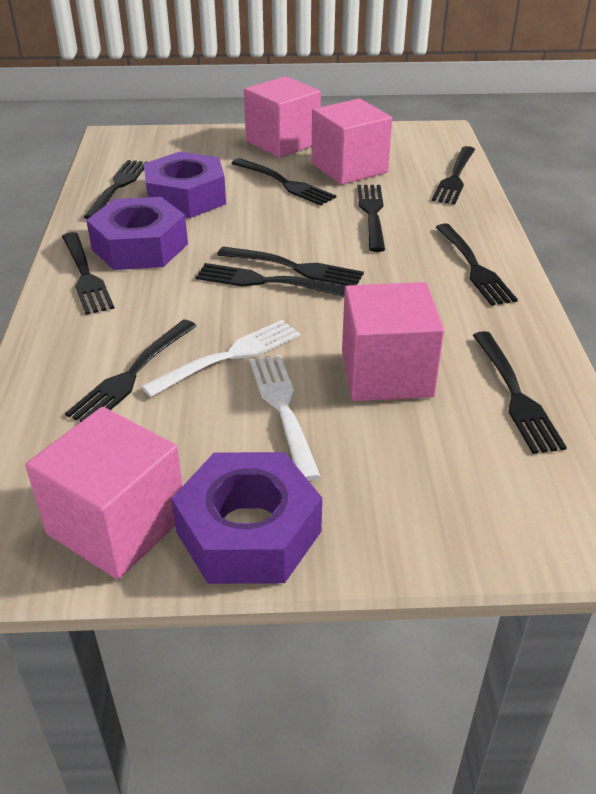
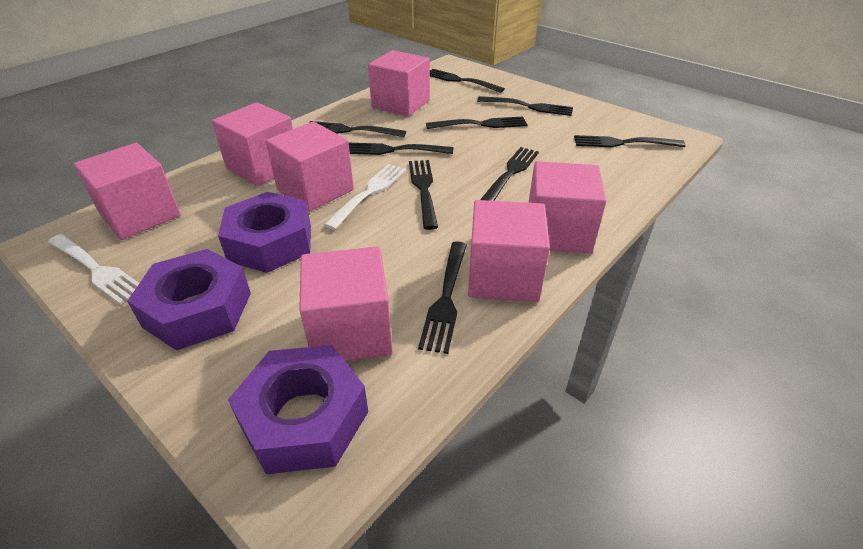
black fork: [62,232,115,315] [65,320,197,422] [84,160,147,219] [195,263,345,297] [217,246,364,286] [231,158,336,206] [357,185,385,252] [432,146,475,205] [436,224,518,306] [473,331,567,454] = 10 -> [309,121,406,137] [349,143,454,155] [409,160,438,230] [418,241,467,354] [426,117,528,129] [430,69,505,93] [477,96,573,116] [480,147,539,201] [574,135,686,147] = 9
pink cube: [25,407,183,579] [244,76,321,158] [311,99,392,185] [342,282,444,401] = 4 -> [74,143,181,240] [212,102,293,186] [266,122,354,212] [299,246,393,361] [368,50,430,117] [468,200,550,302] [528,161,606,254] = 7

